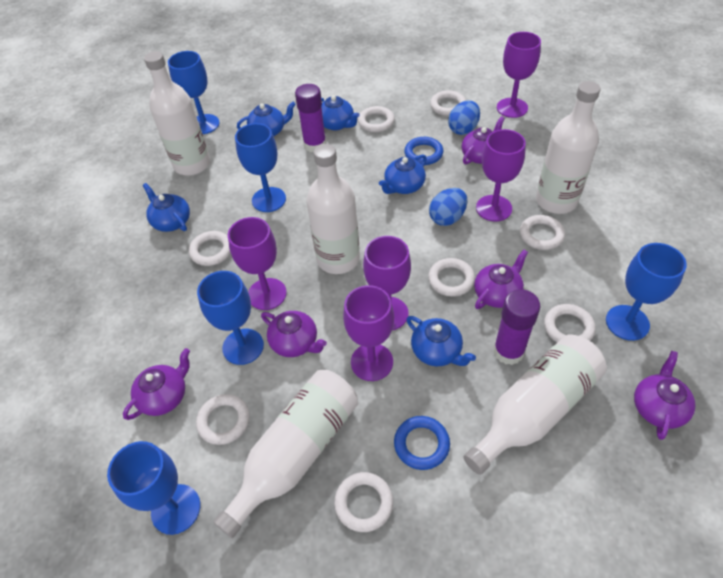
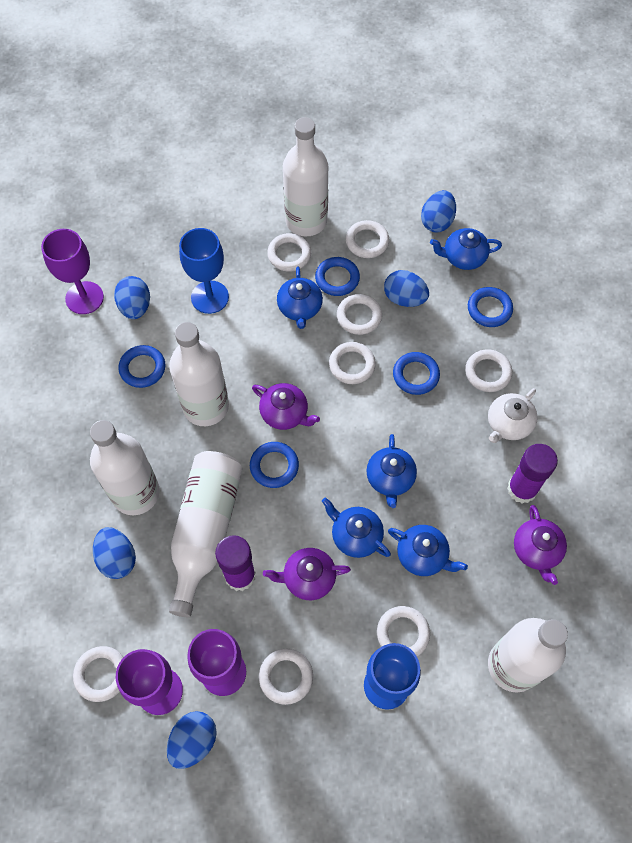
blue egg: [429,188,467,226] [448,100,480,135] = 2 -> [93,527,136,579] [114,276,150,319] [167,711,217,769] [384,270,429,307] [421,190,456,233] = 5
blue goblet: [107,441,200,535] [168,51,220,134] [197,271,264,365] [235,123,286,212] [606,243,687,341] = 5 -> [179,228,229,314] [364,643,421,710] = 2
blue ring: [394,416,450,470] [404,137,443,165] = 2 -> [119,345,165,388] [250,442,299,488] [315,257,360,296] [393,352,440,395] [468,287,513,327] = 5
purple goblet: [228,217,287,310] [343,285,394,381] [363,236,411,330] [476,129,526,222] [497,32,541,118] = 5 -> [41,229,104,314] [116,649,183,715] [188,629,246,696] = 3
purple teapot: [123,348,190,420] [261,311,327,357] [462,116,505,164] [474,250,528,309] [634,351,696,440] = 5 -> [252,383,320,430] [263,548,351,600] [514,505,567,585] = 3
white teapot: none = 0 -> [488,388,538,443] = 1

